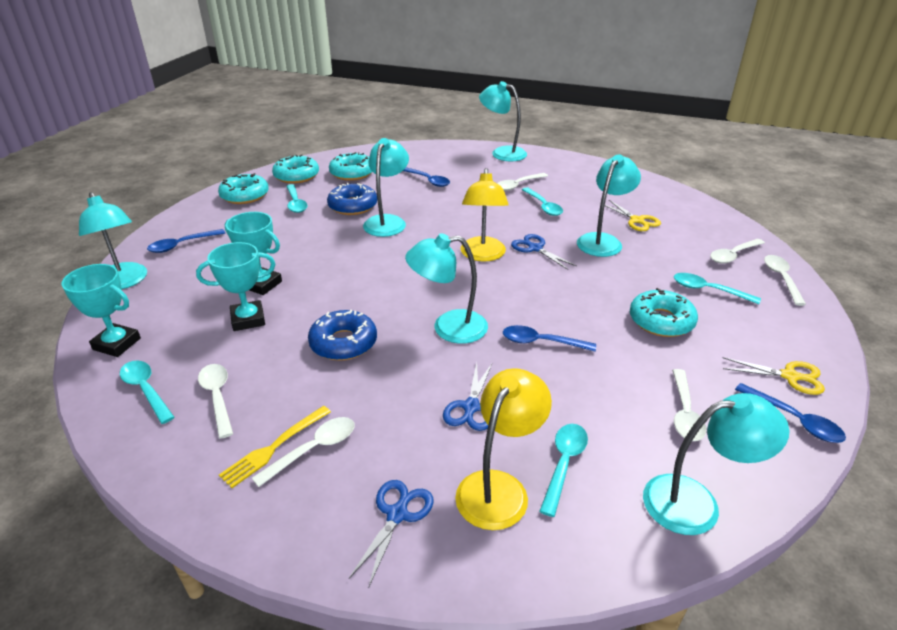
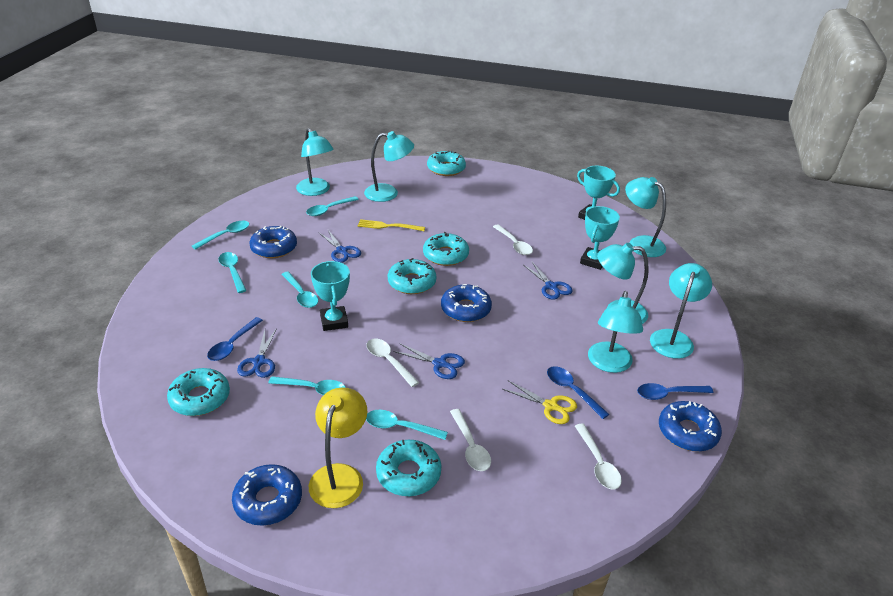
blue donut: [308,310,377,361] [327,183,377,215] = 2 -> [232,464,302,526] [249,226,297,258] [441,284,492,322] [659,401,722,452] = 4
blue scissors: [349,480,434,586] [443,363,492,431] [511,234,577,270] = 3 -> [237,328,277,378] [319,230,361,263] [394,343,465,379] [523,262,573,300] = 4
blue spoon: [147,229,225,253] [403,167,450,187] [503,325,596,352] [735,383,846,443] = 4 -> [207,317,263,361] [547,366,610,419] [637,383,713,400] = 3
turquoise donut: [218,173,269,204] [272,154,319,184] [329,152,372,181] [630,288,698,337] = 4 -> [167,368,230,416] [376,440,442,496] [388,258,436,294] [423,232,469,266] [427,150,466,176] = 5
turquoise spoon: [120,361,175,424] [286,184,307,213] [522,187,563,216] [539,424,588,517] [674,273,761,304] = 5 -> [192,221,249,250] [218,252,247,293] [268,376,346,395] [281,272,318,308] [306,196,359,216] [366,410,448,440] = 6
white spoon: [198,364,233,439] [252,417,355,487] [497,173,548,191] [672,369,706,441] [710,239,765,263] [764,255,806,306] = 6 -> [367,339,419,387] [450,409,491,471] [493,224,533,255] [575,424,622,489] = 4
yellow lamp: [455,368,552,530] [460,168,509,262] = 2 -> [309,387,367,508] = 1
yellow scissors: [605,200,661,231] [723,357,825,395] = 2 -> [502,381,577,424] = 1

